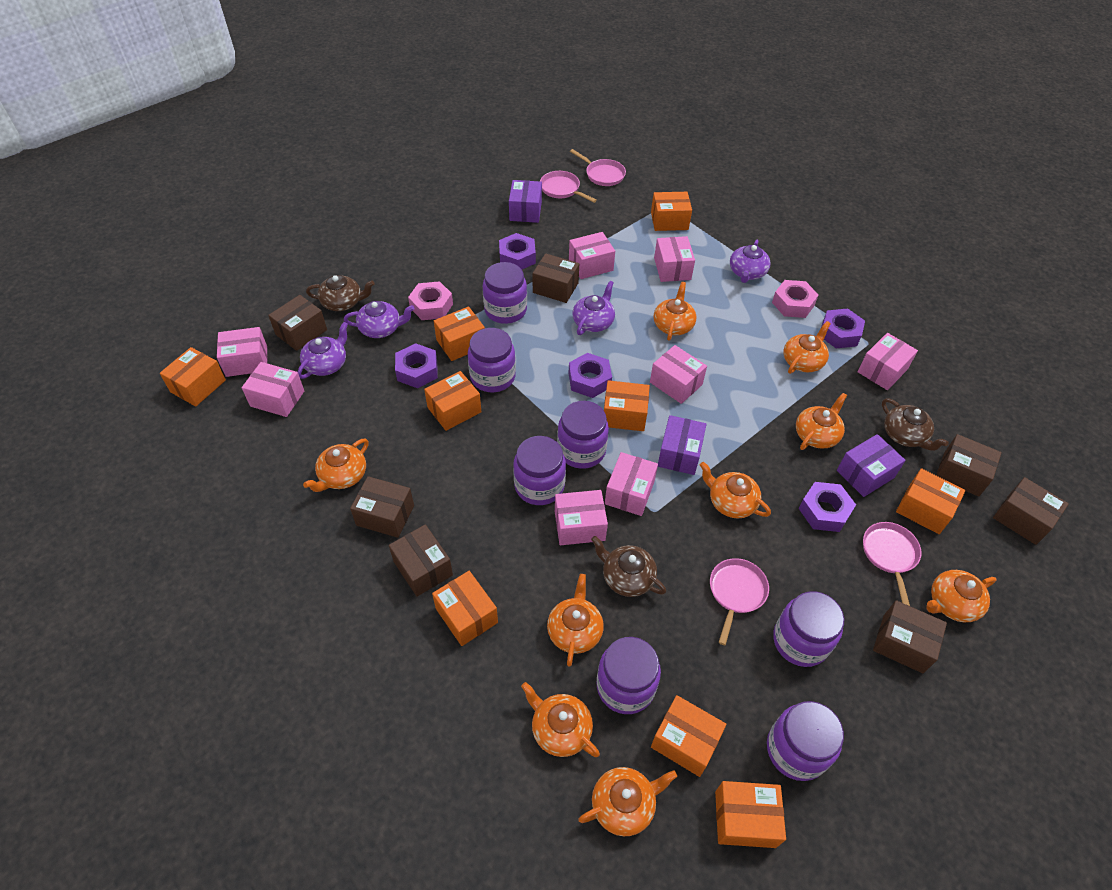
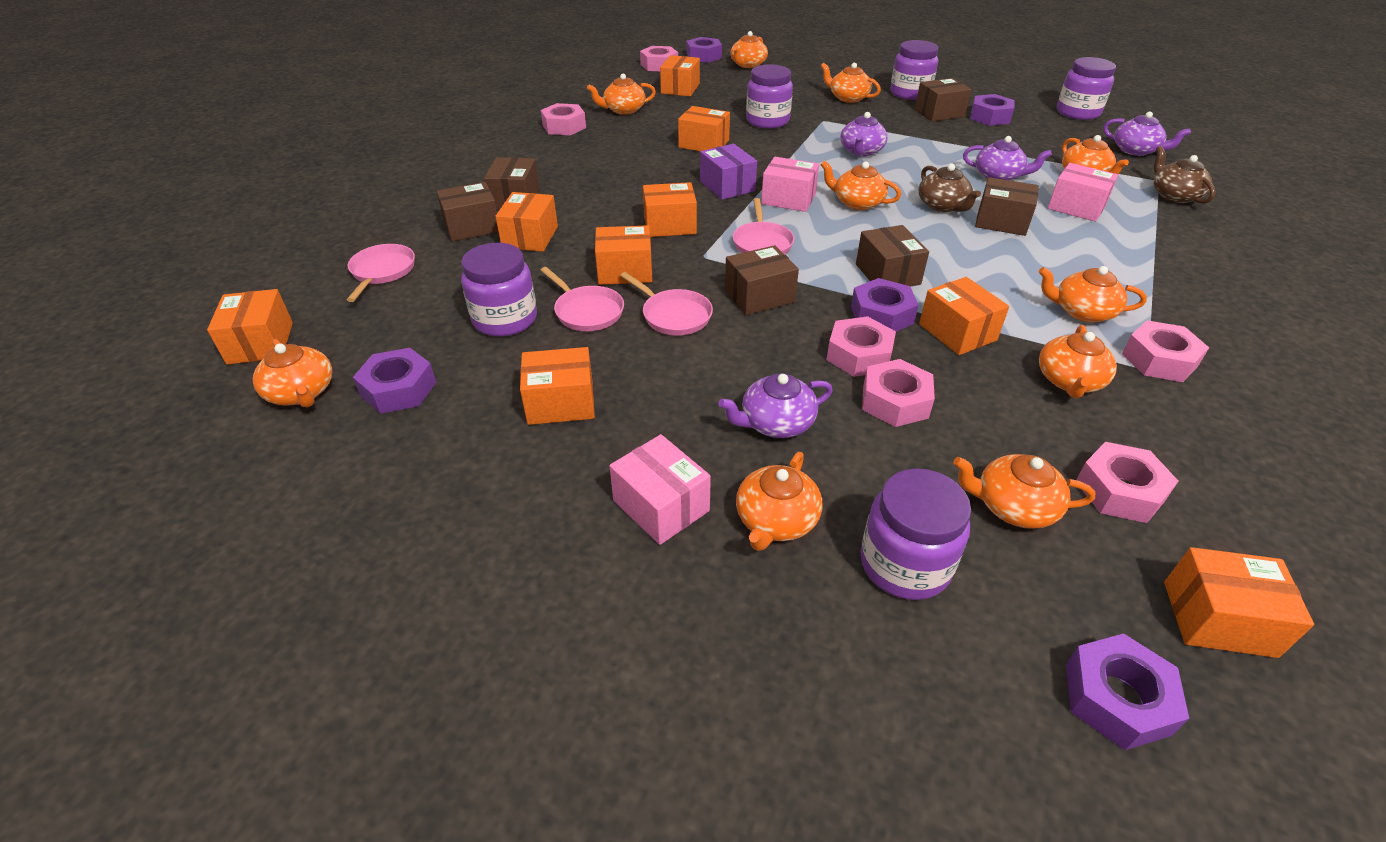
brown box: [268,295,327,351] [350,476,414,538] [389,524,453,597] [533,253,579,303] [873,600,947,673] [936,434,1002,497] [993,477,1069,545] = 7 -> [436,182,498,242] [484,157,540,210] [725,245,799,315] [856,225,929,287] [915,78,972,122] [975,177,1039,236] = 6
brown teapot: [306,275,375,311] [591,536,666,597] [882,398,949,451] = 3 -> [918,164,981,212] [1153,146,1216,204] = 2
orange teapot: [303,438,369,492] [521,682,600,757] [547,574,604,667] [578,767,677,836] [654,282,697,341] [700,462,771,518] [784,321,831,374] [796,393,847,450] [927,570,996,622] = 9 -> [253,339,332,407] [587,74,656,115] [731,31,768,68] [736,452,822,551] [821,63,881,103] [821,161,901,210] [953,454,1095,529] [1039,266,1147,322] [1039,325,1117,398] [1062,135,1129,175] = 10
pink box: [217,327,267,377] [242,362,304,417] [555,490,608,545] [569,232,615,279] [605,452,658,516] [650,345,707,404] [654,236,695,282] [858,333,918,390] = 8 -> [609,434,711,545] [761,157,819,212] [1048,163,1118,222] = 3
pink nut: [408,281,453,320] [772,280,818,318] = 2 -> [541,103,586,135] [640,46,678,71] [826,316,896,377] [862,359,935,427] [1076,442,1178,523] [1122,320,1209,382] = 6
purple box: [509,180,542,223] [658,415,707,475] [837,434,906,497] = 3 -> [700,144,757,200] = 1
purple jar: [468,328,516,392] [483,262,527,324] [513,436,566,505] [557,401,609,469] [597,637,661,714] [767,701,844,781] [773,591,844,667] = 7 -> [461,243,537,337] [746,64,793,129] [861,468,971,600] [890,40,938,100] [1057,57,1116,120] = 5

